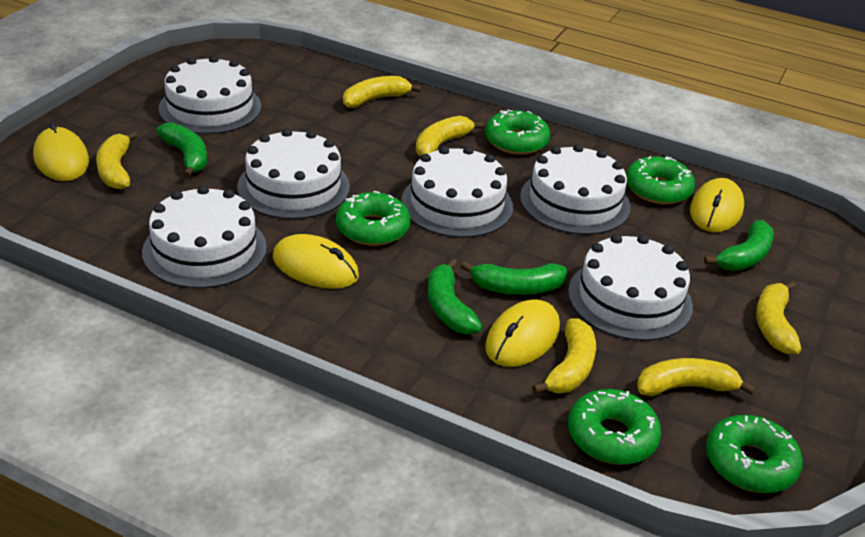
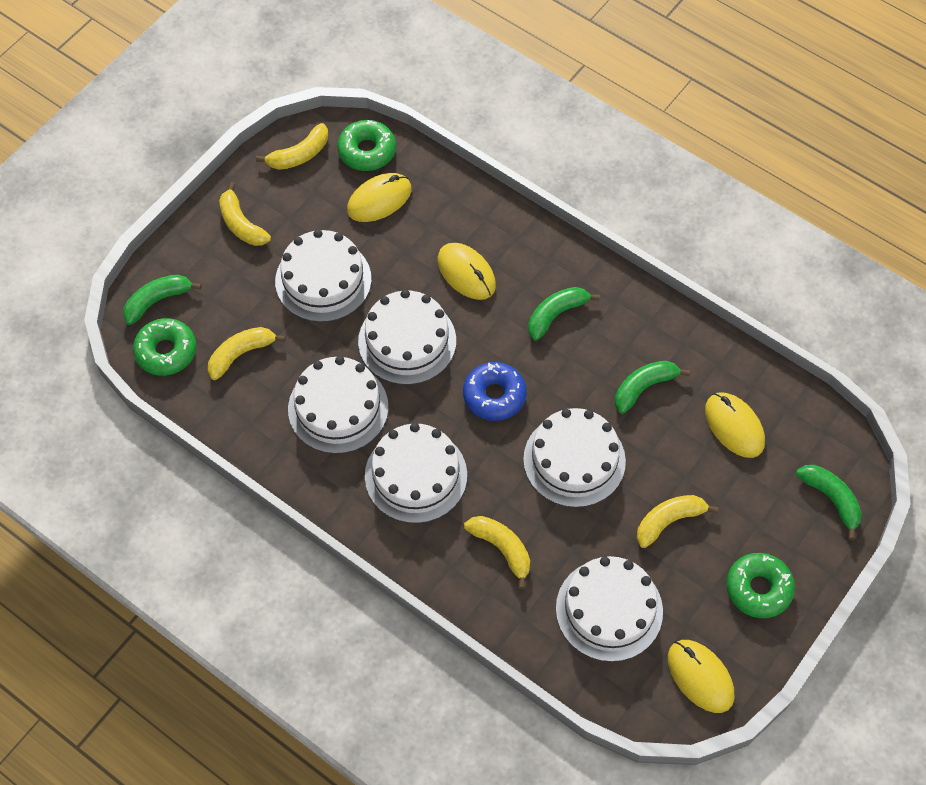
blue donut: none = 0 -> [463,362,527,421] = 1
green donut: [336,191,410,246] [485,109,550,155] [568,389,661,465] [626,156,695,204] [706,415,803,493] = 5 -> [133,318,197,376] [337,120,396,171] [726,553,795,618] = 3
yellow banana: [96,131,138,190] [343,76,421,108] [416,116,484,157] [532,318,596,394] [637,358,756,396] [756,281,802,354] = 6 -> [208,327,285,380] [219,182,271,246] [256,123,328,170] [464,516,530,589] [637,495,719,548] = 5

